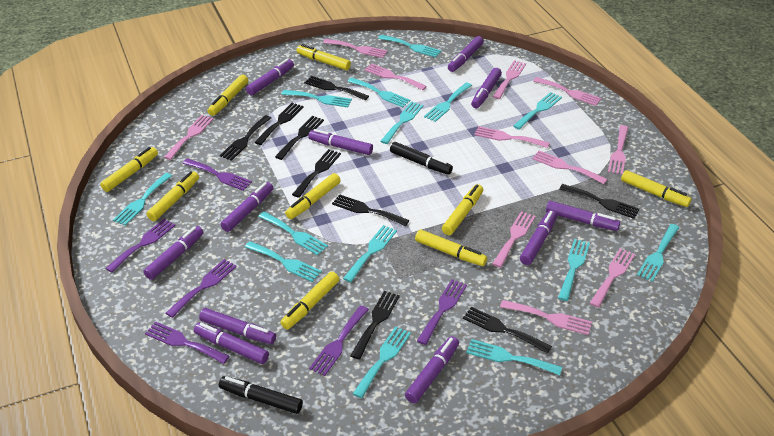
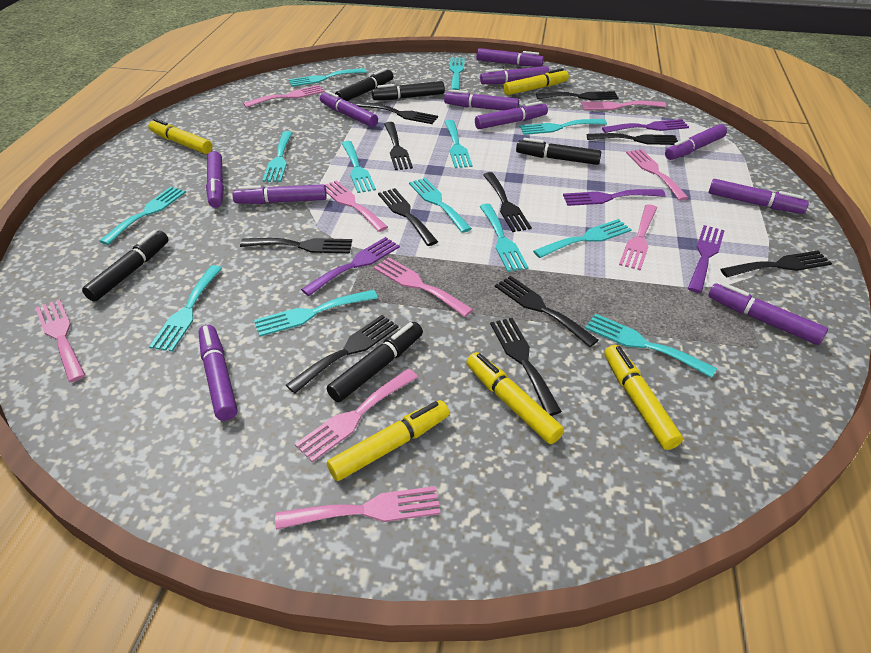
black fork: [220,115,271,161] [255,103,304,145] [275,116,324,160] [292,149,341,198] [304,76,369,101] [332,194,409,226] [350,291,400,360] [463,307,552,354] [559,184,640,219] = 9 -> [240,238,352,253] [286,315,399,394] [357,102,438,124] [378,188,438,246] [384,122,413,170] [483,172,532,232] [490,318,562,416] [495,276,599,347] [536,91,619,100] [587,133,678,145] [720,251,832,277] = 11
black marker: [219,376,303,414] [390,142,453,175] = 2 -> [82,230,168,302] [327,322,423,402] [335,68,393,101] [372,81,445,100] [516,138,601,165] = 5
pink fork: [164,115,214,160] [323,39,388,58] [364,63,427,90] [474,126,550,148] [492,211,535,268] [493,60,526,99] [500,300,592,335] [532,151,607,184] [533,77,602,106] [590,248,635,308] [608,125,629,175] = 11 -> [36,299,85,382] [243,85,325,108] [275,486,441,530] [295,369,418,462] [325,180,388,232] [374,257,473,317] [581,101,666,110] [619,204,657,271] [626,149,688,201] = 9
purple fork: [105,219,176,273] [145,322,229,364] [166,259,237,318] [183,158,252,191] [309,305,369,376] [417,279,467,345] = 6 -> [301,237,400,296] [563,189,665,206] [602,119,689,133] [688,225,725,293] = 4
turquoise fork: [113,173,172,226] [245,241,322,282] [258,212,328,255] [282,90,352,107] [343,225,397,282] [348,78,410,107] [353,326,411,398] [378,35,441,57] [380,101,424,144] [424,82,472,122] [466,339,562,375] [513,92,562,130] [558,239,590,301] [637,224,680,282] = 14 -> [99,187,186,245] [149,265,222,352] [254,290,378,337] [262,131,292,182] [289,68,367,87] [341,141,376,193] [409,178,472,233] [444,120,473,168] [450,58,465,90] [479,204,528,272] [520,119,607,135] [533,219,632,258] [585,314,717,378] = 13
yellow marker: [100,147,158,192] [146,171,199,221] [208,75,249,116] [280,272,339,329] [285,173,341,219] [296,44,351,70] [415,230,487,266] [442,184,483,235] [621,170,692,207] = 9 -> [148,118,213,154] [327,400,449,481] [466,352,564,444] [503,68,569,95] [604,345,683,450] = 5

